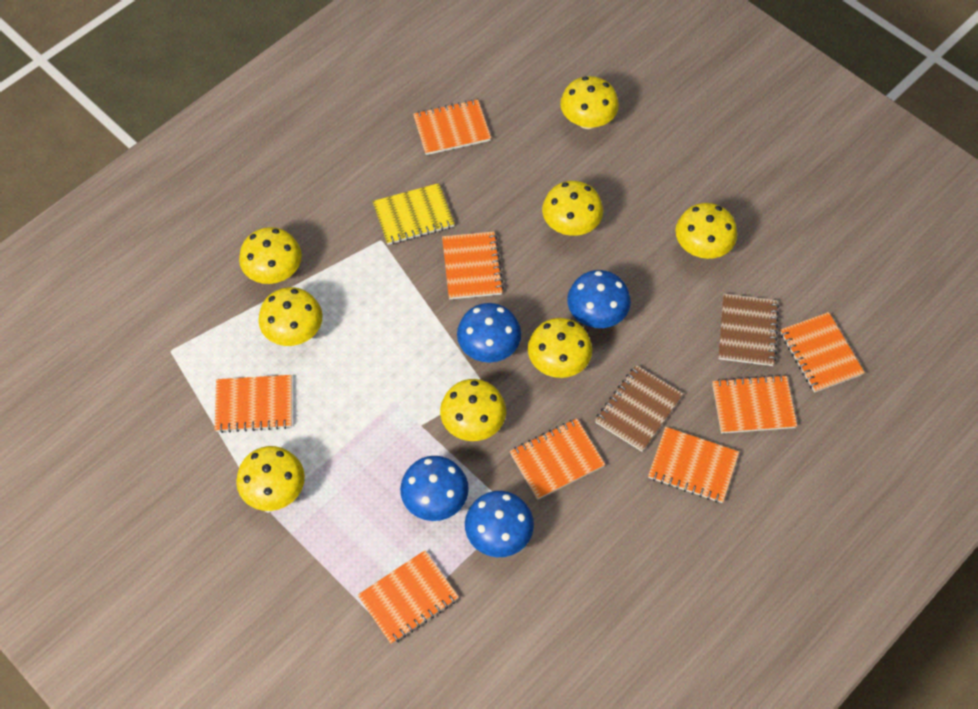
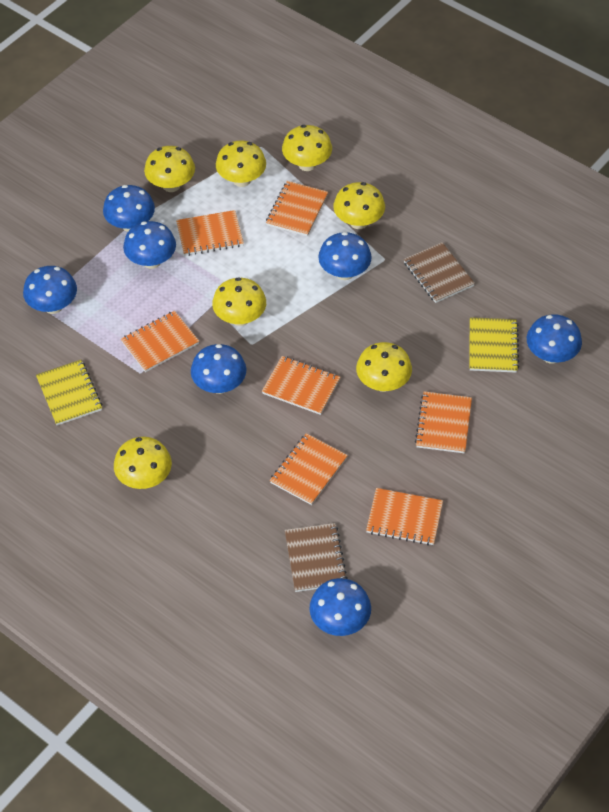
blue mushroom: [400,456,469,521] [457,303,521,363] [465,491,534,557] [567,270,631,328] = 4 -> [23,266,77,314] [103,185,155,232] [123,221,176,269] [191,344,246,394] [309,578,371,636] [318,232,372,280] [527,314,582,364] = 7
orange notebook: [214,375,292,433] [358,550,459,644] [413,99,491,155] [442,232,504,299] [510,418,605,500] [648,427,739,503] [712,375,797,434] [780,312,865,393] = 8 -> [121,311,199,372] [176,210,244,256] [262,356,340,415] [266,181,328,236] [270,433,348,505] [366,488,443,545] [415,391,472,453] = 7
yellow mushroom: [236,446,305,511] [239,227,302,284] [258,287,323,346] [440,379,506,441] [528,318,592,378] [542,181,603,236] [560,76,619,129] [675,203,737,259] = 8 -> [114,437,172,489] [144,146,195,192] [212,277,266,326] [216,140,266,187] [282,125,332,171] [334,182,385,229] [356,342,412,392] = 7
yellow notebook: [373,183,455,245] = 1 -> [36,360,102,426] [470,317,519,373] = 2

